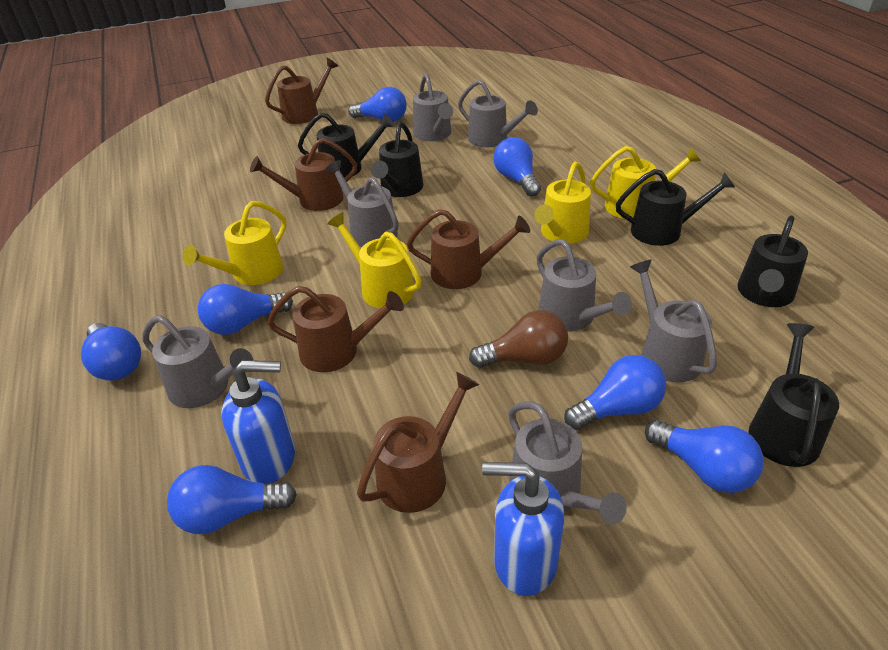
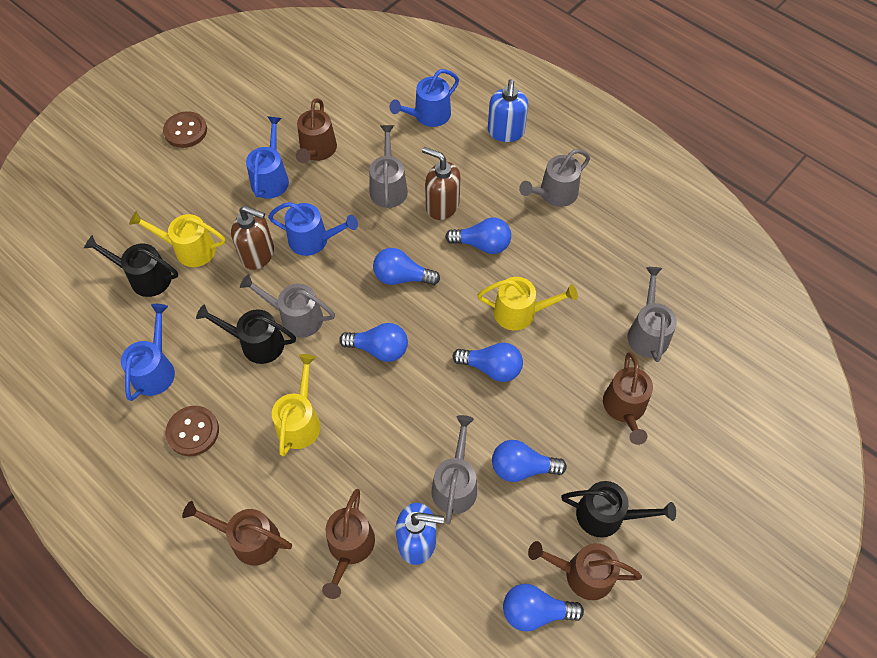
black watering can: [298,113,395,178] [371,122,423,197] [616,169,735,246] [737,216,808,307] [749,323,839,467] = 5 -> [84,235,178,297] [196,305,296,364] [561,481,676,538] = 3
blue light bulb: [81,323,141,381] [167,465,297,534] [198,284,293,335] [348,87,407,122] [493,137,541,197] [564,355,666,430] [645,420,763,493] = 7 -> [339,323,408,362] [373,248,440,285] [445,218,511,254] [452,343,523,382] [492,440,567,482] [503,584,584,632] = 6
blue watering can: none = 0 -> [121,304,175,401] [246,116,289,199] [268,202,358,256] [390,69,459,127] = 4
brown button: none = 0 -> [163,111,207,148] [165,406,219,456] = 2
brown light bulb: [469,310,568,368] = 1 -> none = 0
brown soap dispenser: none = 0 -> [231,206,274,270] [422,147,461,220] = 2
grey watering can: [142,315,253,408] [326,160,399,247] [413,73,453,141] [458,80,538,147] [508,401,627,524] [537,239,632,331] [630,260,717,382] = 7 -> [240,274,335,338] [369,125,408,208] [431,415,477,525] [519,149,590,207] [628,267,677,362] = 5
yellow watering can: [182,201,287,285] [327,212,422,308] [534,162,591,244] [590,146,701,219] = 4 -> [129,211,225,267] [272,354,320,456] [477,277,578,331] = 3

